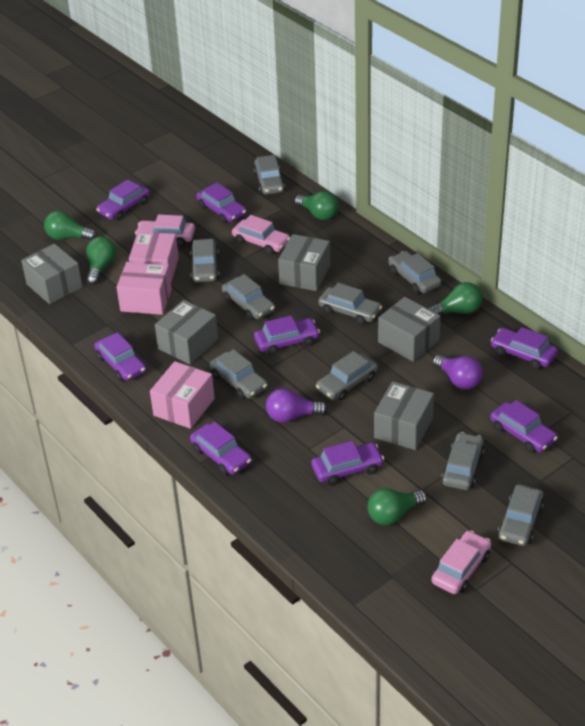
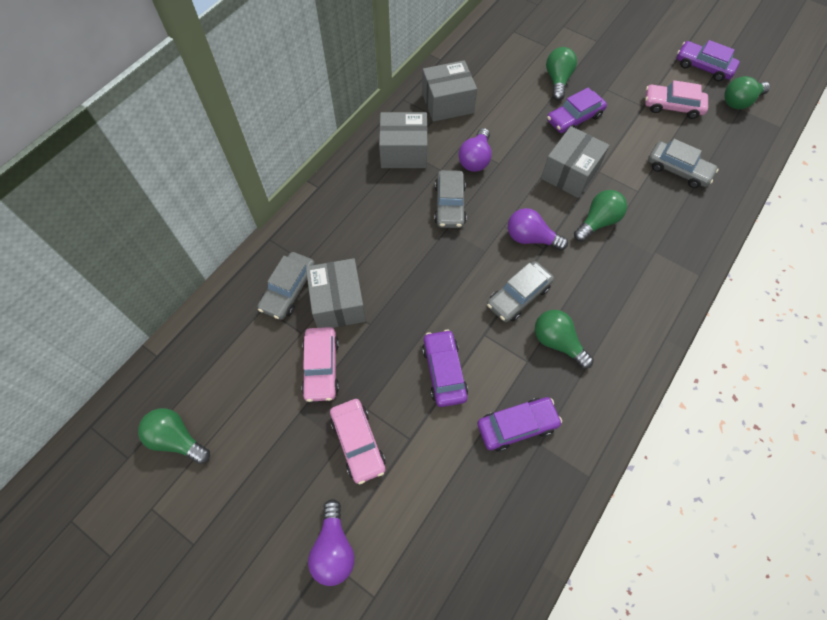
grey box: [21,244,83,304] [155,300,218,364] [278,234,330,291] [374,381,434,450] [378,297,441,362] = 5 -> [306,258,366,328] [379,112,428,168] [422,60,477,122] [541,126,610,198] = 4
grey car: [190,239,219,282] [210,349,268,399] [222,274,275,320] [253,155,285,195] [316,351,378,401] [318,283,382,325] [389,251,441,294] [441,432,485,490] [498,484,544,546] = 9 -> [257,252,315,320] [434,170,467,228] [487,261,554,322] [648,139,719,188] = 4
pink box: [116,262,172,315] [129,232,179,282] [150,361,215,429] = 3 -> none = 0
purple car: [94,332,146,381] [96,179,150,220] [190,422,252,475] [196,183,246,223] [254,316,320,355] [311,441,384,485] [490,327,558,369] [490,400,558,453] = 8 -> [422,330,468,407] [477,397,562,451] [547,87,607,133] [677,40,740,82] = 4
purple light bulb: [266,388,328,423] [433,354,483,389] = 2 -> [308,499,354,586] [458,128,492,172] [508,208,568,251] = 3

